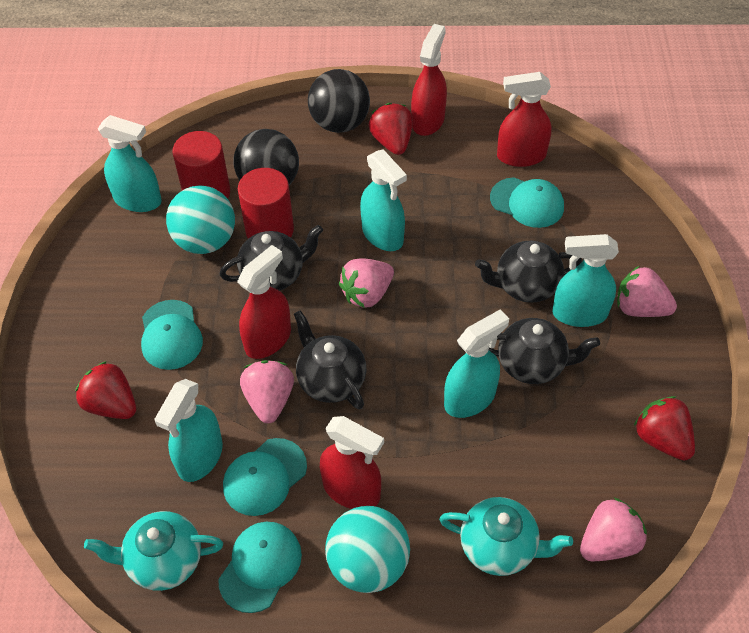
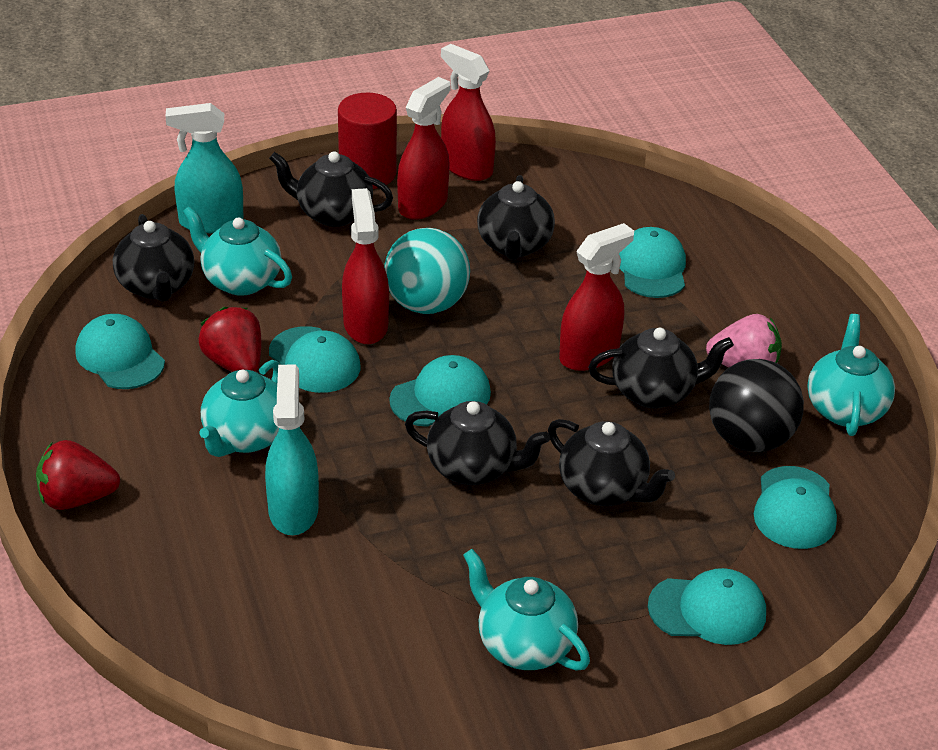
black ball: [233,129,299,185] [308,69,370,133] = 2 -> [709,359,804,452] = 1
black teapot: [220,225,323,291] [294,310,366,410] [475,241,582,303] [489,318,600,384] = 4 -> [113,214,194,302] [269,151,393,227] [405,401,550,485] [477,175,555,260] [548,419,675,506] [588,328,734,409] = 6
pink strawberry: [240,360,294,423] [339,258,394,308] [580,498,647,561] [617,266,677,317] = 4 -> [706,314,782,368] = 1
red cylinder: [172,131,230,199] [238,168,294,238] = 2 -> [338,93,397,189] = 1
red strawberry: [75,361,136,419] [369,103,413,155] [634,396,695,461] = 3 -> [36,440,120,510] [198,307,261,372] = 2
turquoise ball: [166,185,235,254] [325,506,410,593] = 2 -> [384,228,470,314] = 1
turquoise cap: [141,300,203,370] [218,522,302,613] [223,438,307,516] [490,177,564,228] = 4 -> [75,314,165,389] [269,326,360,393] [389,355,491,427] [619,227,686,298] [648,568,766,645] [754,466,837,549] = 6
turquoise spray bottle: [98,115,162,212] [154,379,223,482] [360,149,407,251] [444,310,509,418] [552,234,619,327] = 5 -> [165,103,243,233] [265,365,319,535] = 2
turquoise teapot: [84,511,223,591] [439,497,573,576] = 2 -> [183,206,292,296] [200,360,280,457] [463,549,590,671] [807,314,895,436] = 4

